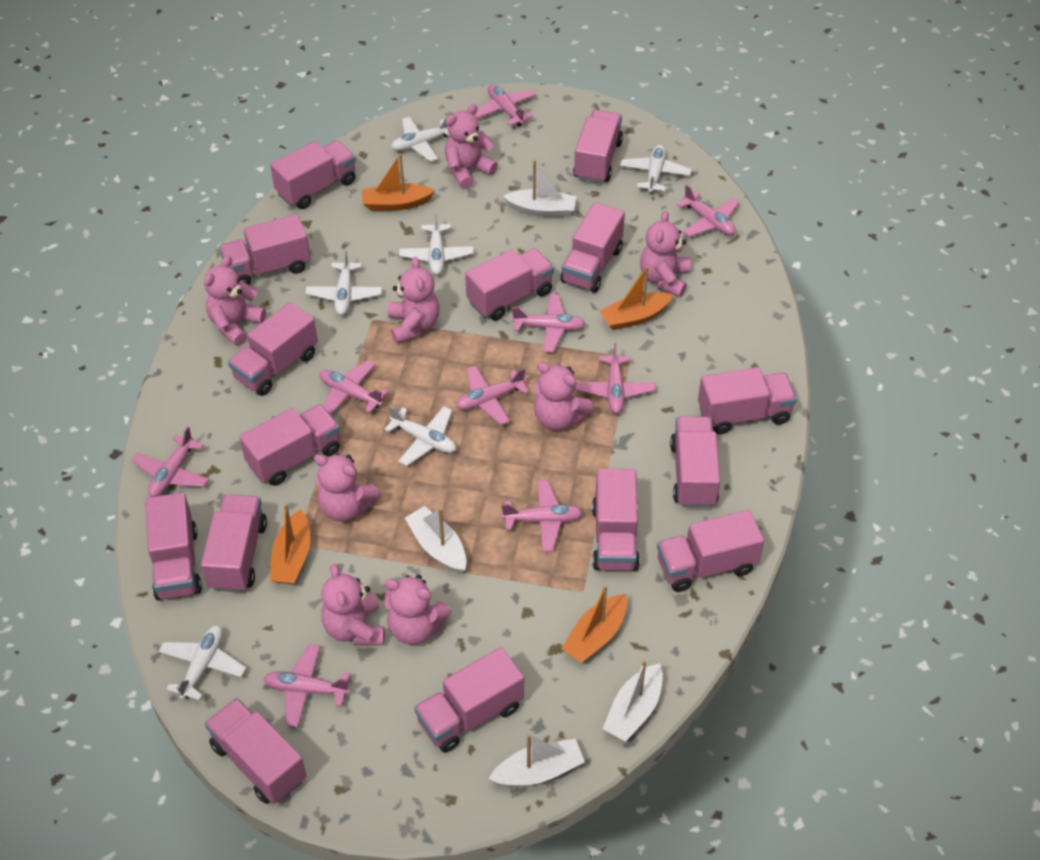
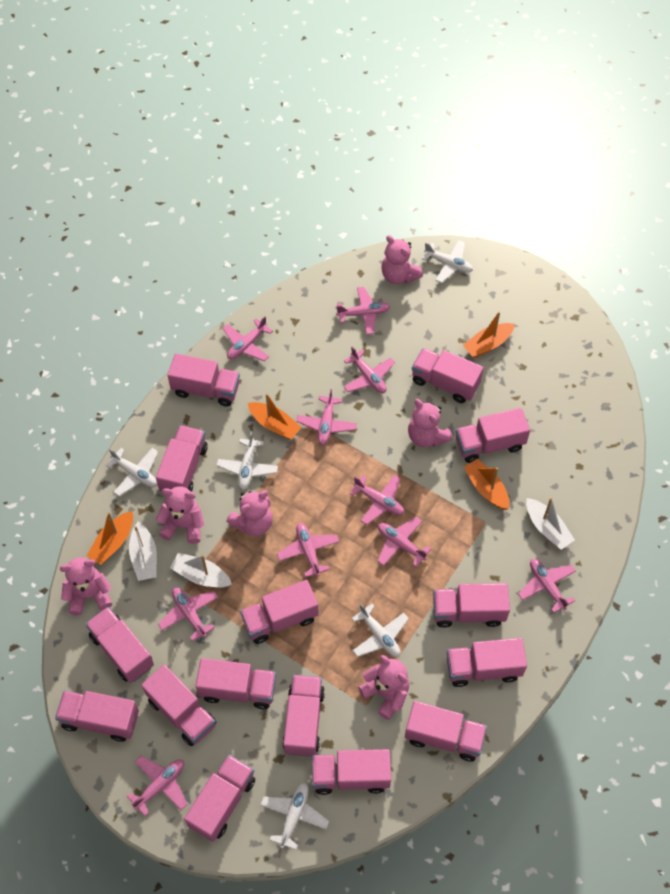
pink plane: [132,426,209,497] [264,644,350,727] [319,360,388,415] [456,365,529,425] [474,84,536,126] [501,480,583,552] [512,294,585,353] [576,343,656,414] [677,185,740,237] = 9 -> [127,756,188,816] [158,587,219,641] [223,316,273,362] [277,523,339,577] [296,389,357,445] [336,287,390,335] [344,346,395,393] [350,475,404,525] [377,516,432,567] [518,559,576,613] = 10
pink teddy bear: [204,256,266,346] [314,454,381,522] [321,564,385,645] [384,575,452,645] [388,257,440,344] [445,104,498,189] [534,362,593,430] [640,211,691,297] = 8 -> [60,557,112,616] [156,487,204,544] [227,490,273,536] [359,655,409,720] [381,235,423,284] [408,399,452,447] = 6
white boat: [405,506,467,573] [489,734,585,787] [503,160,577,217] [603,660,663,742] = 4 -> [129,522,157,581] [170,553,232,588] [526,498,575,550] = 3
white plane: [158,625,246,700] [305,250,382,316] [384,406,456,466] [391,115,450,162] [399,212,474,275] [620,145,692,194] = 6 -> [106,448,158,497] [216,432,278,490] [260,783,329,850] [352,604,409,657] [422,240,473,283] = 5

